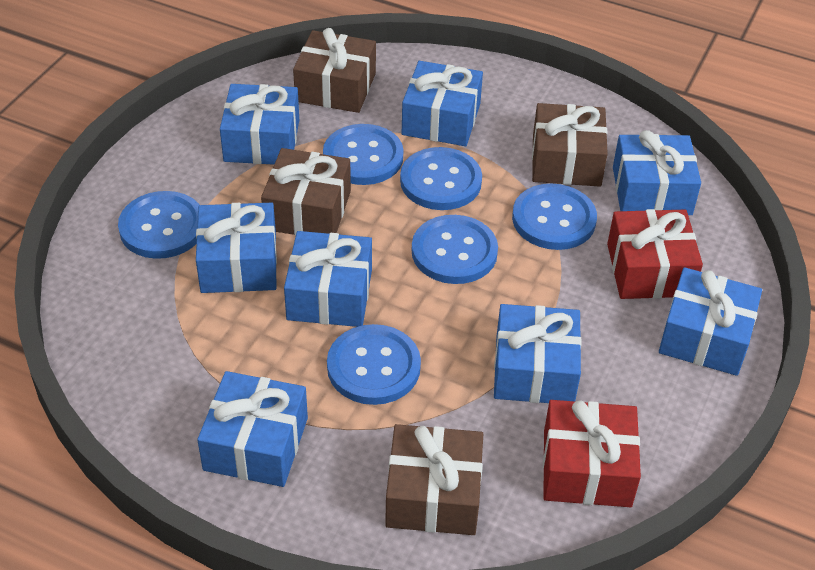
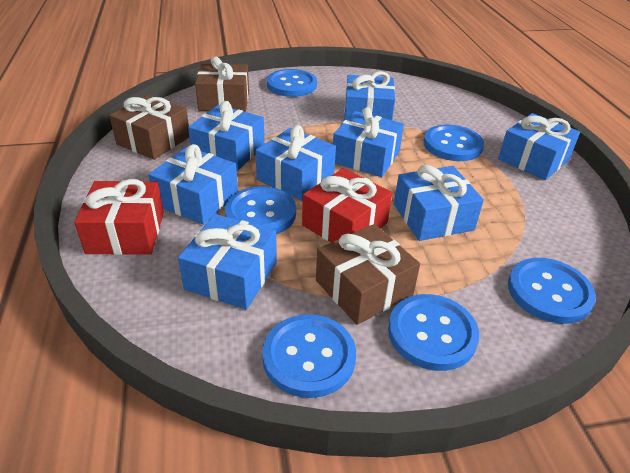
brown gift: [261,148,351,236] [293,28,376,113] [385,424,483,535] [532,103,608,187] = 4 -> [109,95,189,160] [195,56,249,112] [316,224,420,325] = 3

